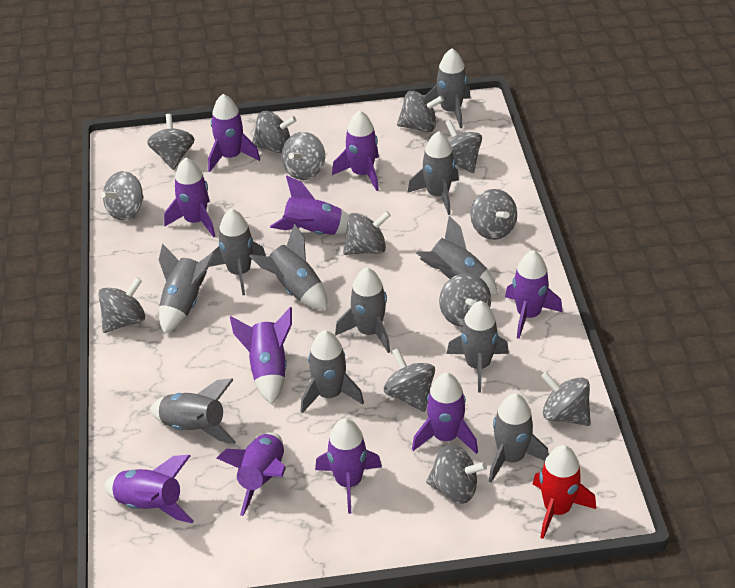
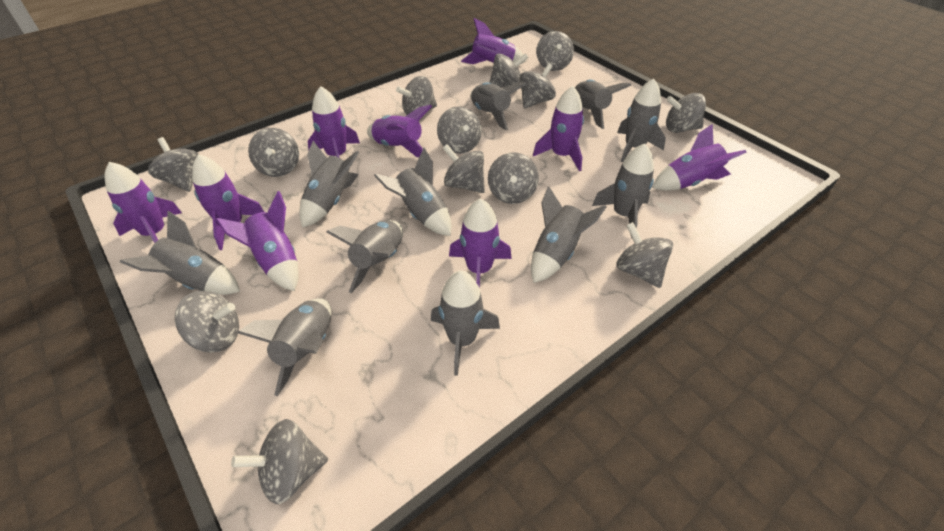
purple rocket: [104,455,194,523] [164,158,215,238] [208,94,260,172] [217,432,286,516] [230,307,292,404] [270,175,349,235] [315,418,382,514] [332,110,379,191] [412,372,478,454] [505,250,562,339] = 10 -> [105,162,182,243] [192,154,264,250] [216,191,299,291] [308,86,360,158] [367,105,432,157] [449,198,512,288] [461,18,526,64] [533,86,584,171] [652,124,746,191] = 9
red rocket: [533,445,596,539] = 1 -> none = 0

